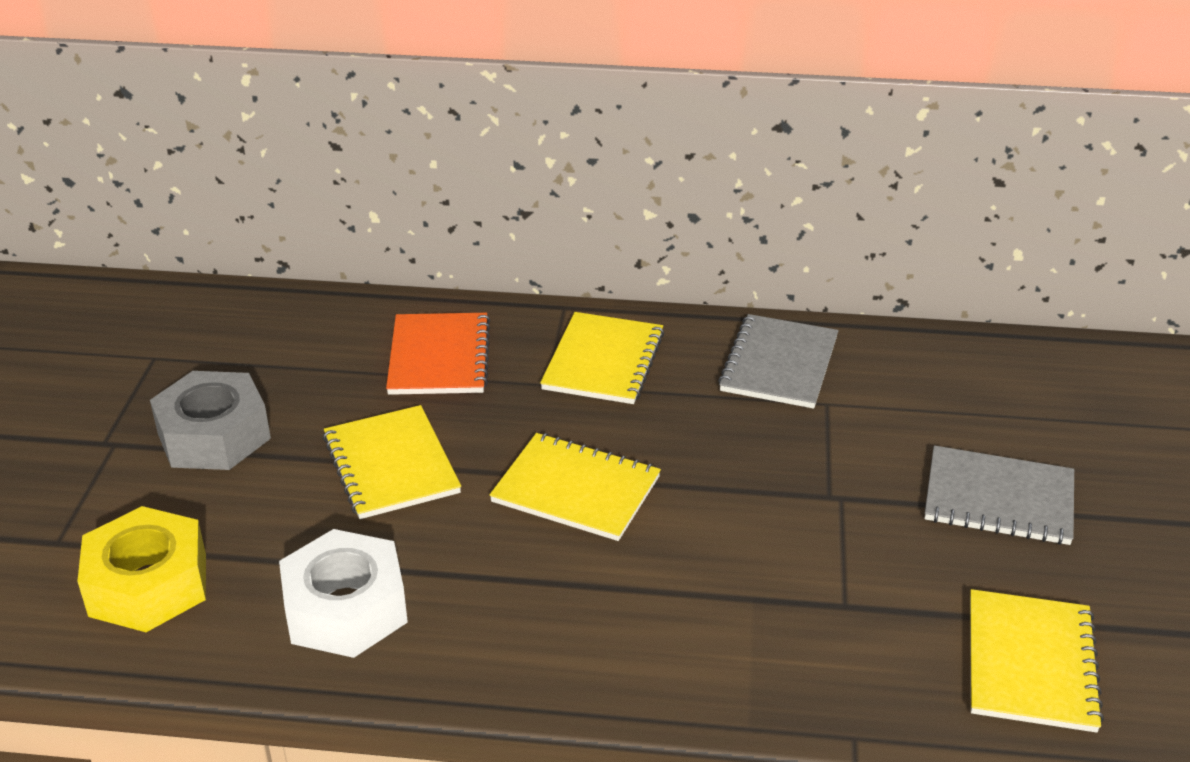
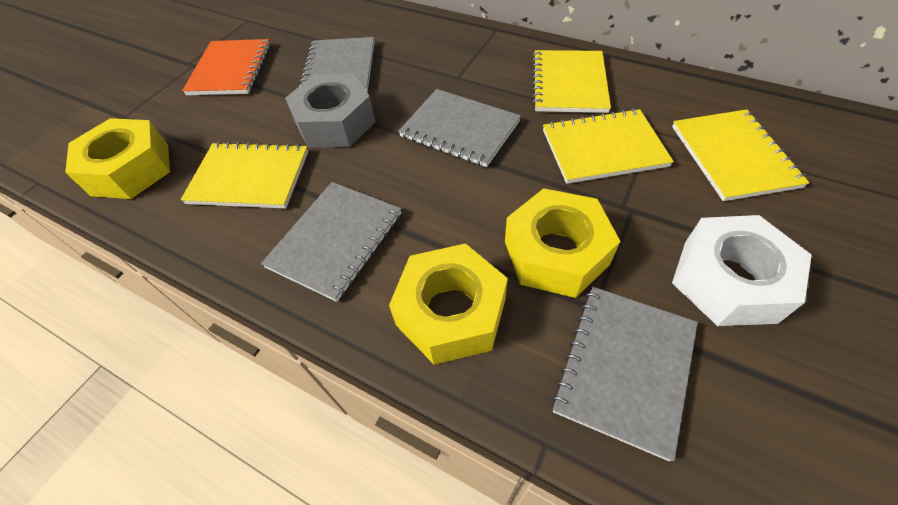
grey notebook: [718,314,838,409] [925,445,1074,545] = 2 -> [261,182,401,302] [299,37,374,92] [398,89,521,167] [552,287,698,461] = 4
yellow nut: [77,506,206,632] = 1 -> [65,118,170,199] [389,243,508,365] [505,188,620,298] = 3

